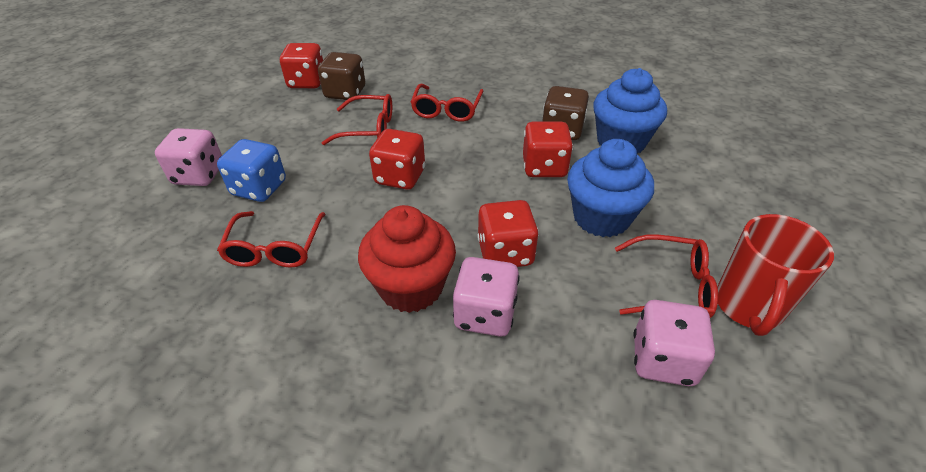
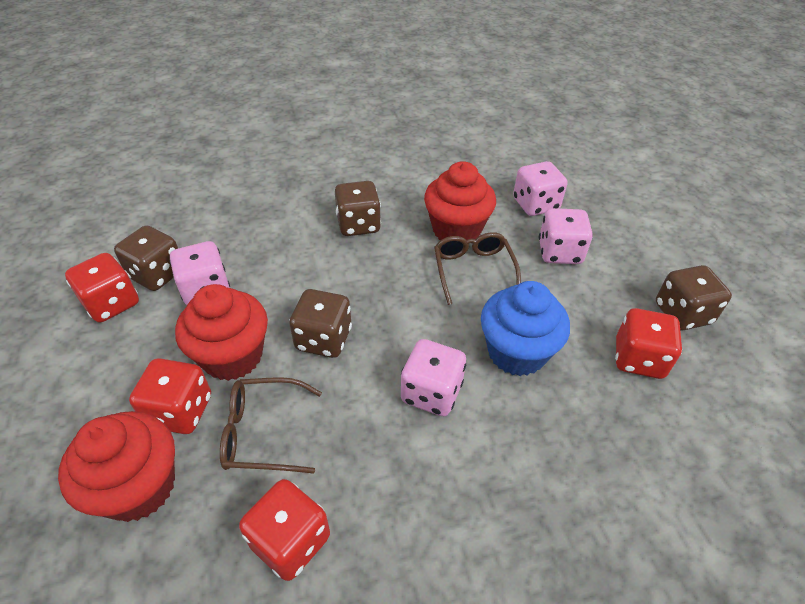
blue cupcake: [567,139,654,237] [593,68,667,153] = 2 -> [481,281,570,376] = 1
blue dice: [217,139,286,202] = 1 -> none = 0
brown dice: [318,52,365,100] [543,86,589,140] = 2 -> [114,225,178,291] [289,289,352,358] [335,181,381,236] [656,265,732,330] = 4
brown glasses: none = 0 -> [220,377,322,474] [434,232,521,305] = 2
pink dice: [155,128,222,186] [453,257,520,337] [633,300,715,386] = 3 -> [169,241,230,305] [401,339,466,416] [513,161,567,216] [539,208,593,264] = 4
red cupcake: [358,205,456,313] = 1 -> [58,411,175,522] [175,284,268,381] [424,161,496,240] = 3
red glasses: [217,211,325,267] [322,94,392,145] [411,84,483,122] [615,235,718,318] = 4 -> none = 0
red mug: [717,214,834,336] = 1 -> none = 0

